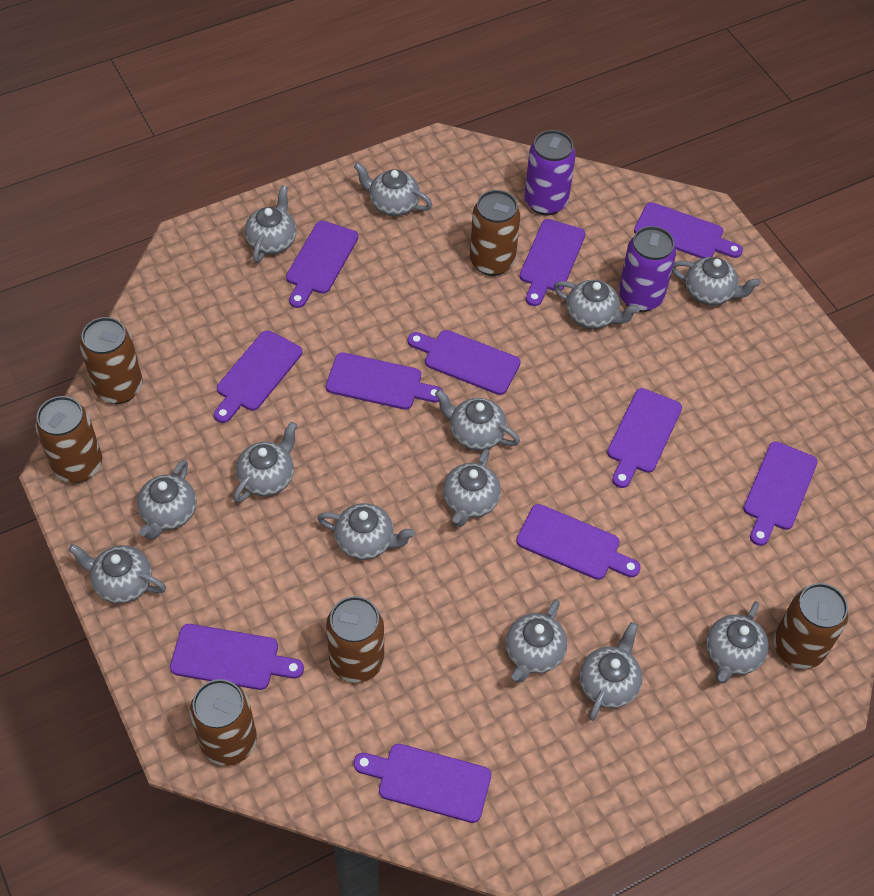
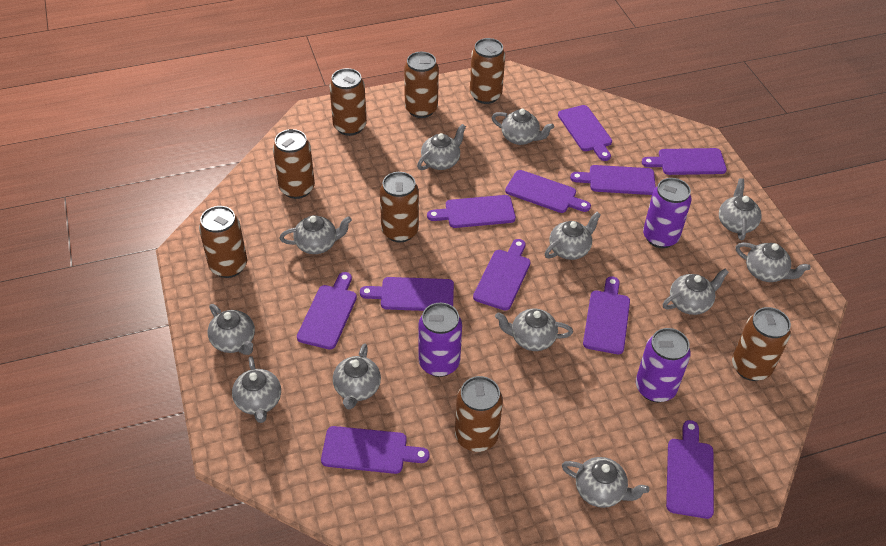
brown can: [35,396,102,483] [80,317,143,404] [190,679,257,766] [326,596,384,683] [470,190,520,276] [774,583,848,669] = 6 -> [199,206,247,278] [273,129,315,199] [329,68,367,136] [380,172,419,242] [404,52,439,118] [455,376,503,452] [470,38,505,104] [732,307,791,381] = 8
grey teapot: [68,544,166,604] [137,460,197,540] [233,422,297,503] [245,185,296,263] [317,503,415,560] [354,162,432,216] [435,389,520,451] [443,449,501,527] [506,599,567,683] [554,280,639,329] [580,622,642,721] [672,257,761,306] [706,601,769,683] = 13 -> [208,304,255,355] [232,356,281,423] [280,215,352,254] [333,343,381,410] [417,124,466,170] [491,109,554,145] [495,309,573,351] [545,212,601,260] [562,457,649,508] [663,269,729,315] [719,178,762,241] [736,242,811,282] = 12
purple can: [524,130,576,215] [619,226,676,312] = 2 -> [418,303,462,377] [636,328,691,402] [643,178,692,248] = 3

